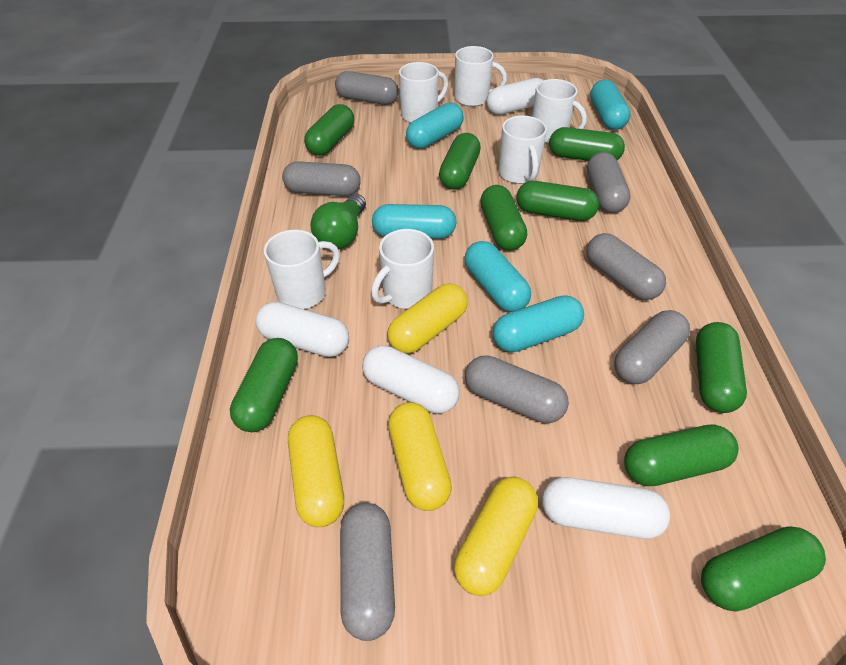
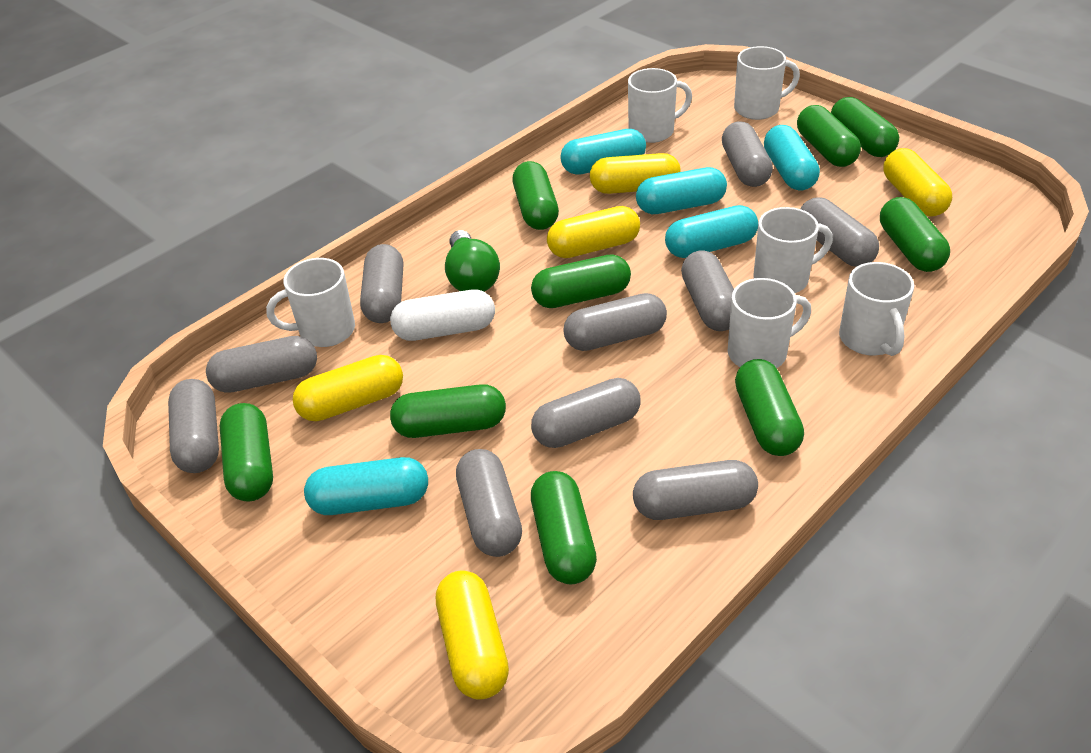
grey capsule: [282,161,361,196] [335,71,399,105] [340,503,395,641] [465,355,569,423] [587,152,631,213] [587,233,666,300] [614,310,690,384] = 7 -> [168,379,219,473] [206,336,317,393] [360,244,403,323] [456,449,522,557] [531,378,641,448] [563,293,667,351] [633,460,758,520] [681,250,734,331] [722,121,773,187] [800,197,879,267] = 10
white capsule: [255,302,349,357] [362,345,459,414] [487,78,544,115] [542,477,670,539] = 4 -> [390,290,495,341] = 1
yellow capsule: [288,415,344,527] [388,283,468,354] [388,402,452,511] [454,477,538,596] = 4 -> [293,355,403,421] [436,570,509,700] [547,206,640,258] [590,153,681,194] [883,148,952,217] = 5

